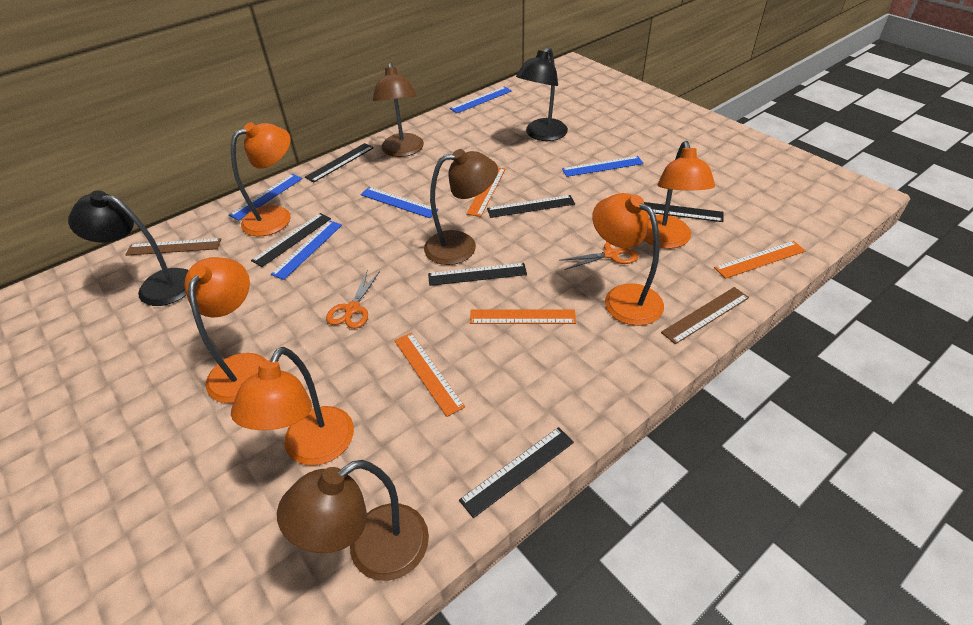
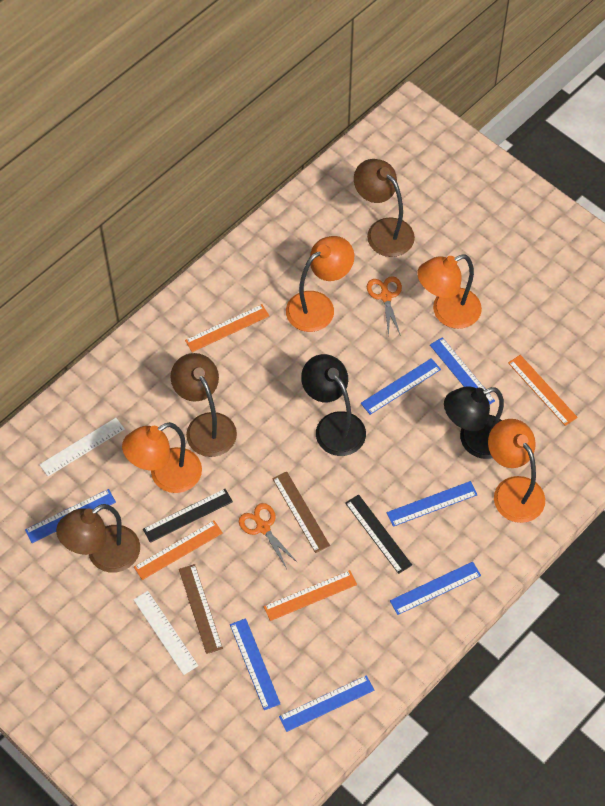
black ruler: [251,213,331,267] [305,143,374,183] [428,263,527,286] [459,427,574,518] [487,195,575,218] [644,202,724,222] = 6 -> [143,489,233,543] [345,494,412,574] = 2
blue ruler: [229,174,303,221] [271,221,342,280] [360,187,438,218] [450,86,512,113] [562,156,644,177] = 5 -> [25,489,116,543] [230,618,280,710] [279,675,374,732] [361,358,441,415] [387,481,478,527] [390,562,481,615] [430,337,495,404] = 7
orange lamp: [184,257,266,403] [231,122,291,236] [231,347,354,466] [592,193,664,326] [644,141,715,249] = 5 -> [122,422,202,493] [286,236,354,332] [417,254,482,329] [488,419,545,523] = 4
white ruler: none = 0 -> [39,418,125,477] [133,591,198,675] = 2

